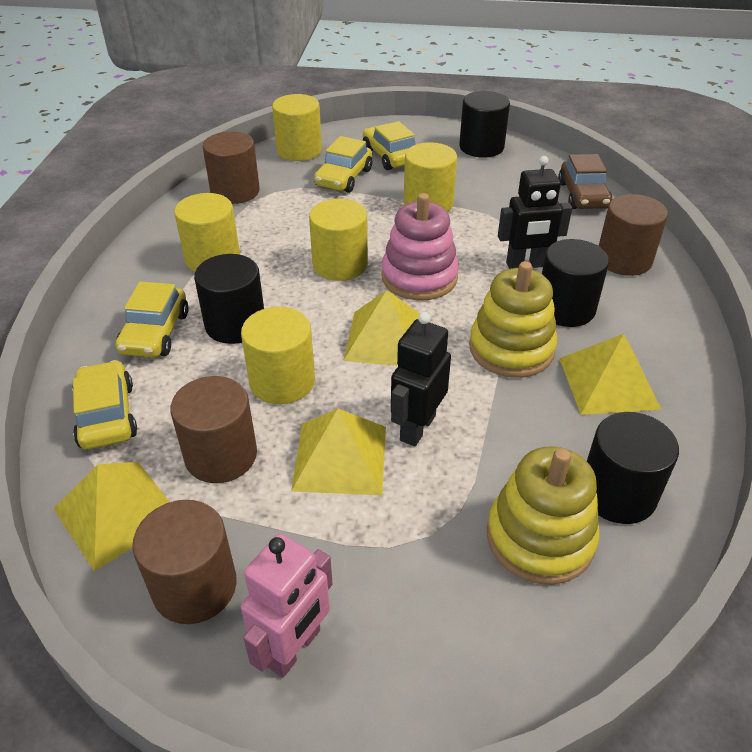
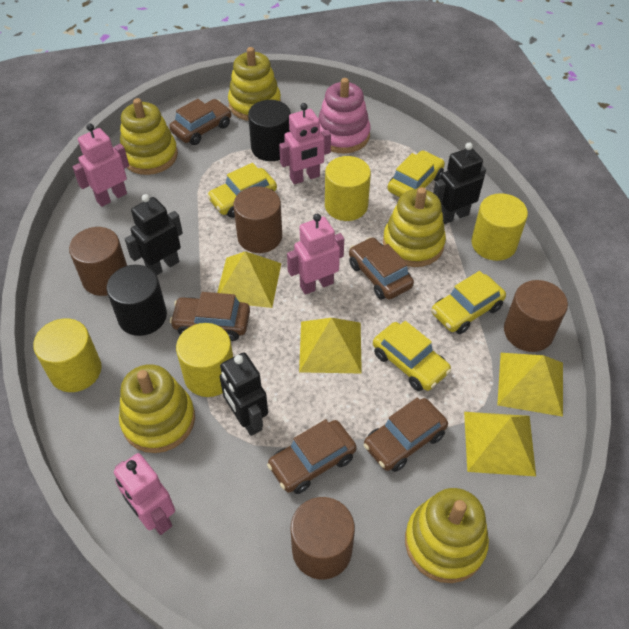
black cylinder: [194,254,264,344] [459,91,510,158] [542,239,609,327] [587,412,679,524] = 4 -> [107,265,167,336] [248,100,291,161] = 2
black robot: [391,312,451,447] [498,156,572,269] = 2 -> [125,194,183,275] [220,352,268,436] [433,143,486,224] = 3
brown car: [558,154,612,209] = 1 -> [169,99,232,145] [170,292,250,341] [267,419,357,494] [349,237,414,299] [364,397,448,472] = 5
pink robot: [241,533,333,678] = 1 -> [73,123,129,207] [114,453,175,535] [279,103,331,184] [287,214,344,295] = 4
yellow cylinder: [174,193,240,272] [241,307,315,404] [272,94,322,161] [309,199,368,281] [404,142,457,212] = 5 -> [33,318,102,392] [176,323,233,397] [325,156,371,221] [472,193,528,261] = 4
yellow stacking toy: [469,261,557,378] [487,446,600,585] = 2 -> [119,364,195,453] [120,98,178,175] [228,47,281,121] [383,187,446,267] [405,488,489,583] = 5

